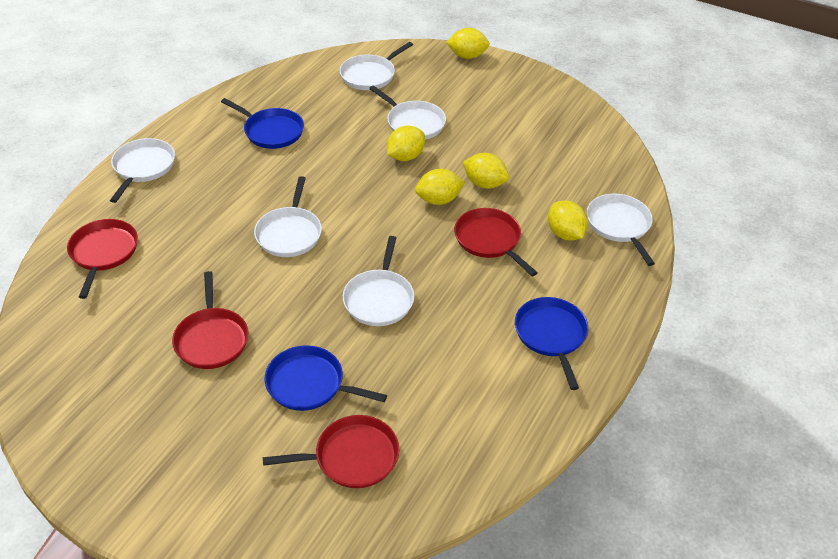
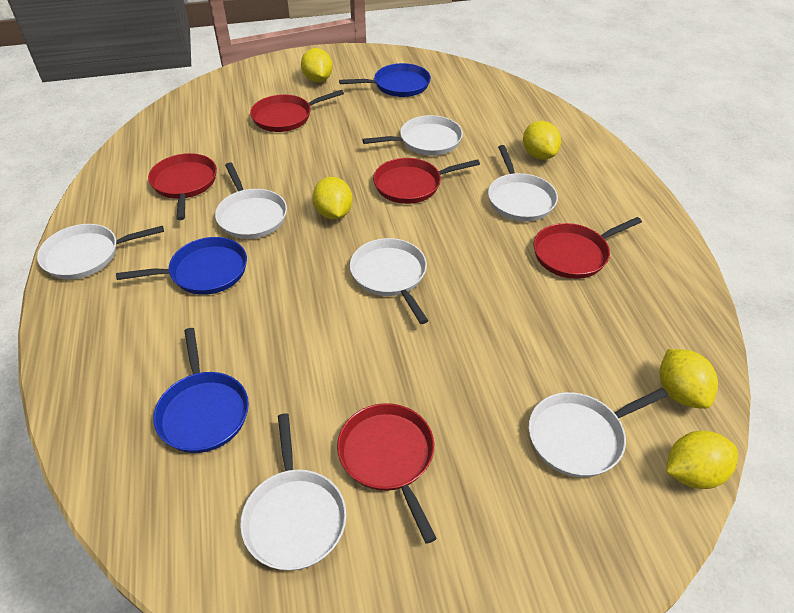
red pan: [67,219,138,299] [172,271,248,369] [263,415,399,488] [454,208,538,276] = 4 -> [148,153,217,220] [250,90,344,132] [337,403,437,544] [373,158,480,204] [534,217,642,279] = 5
white pan: [110,138,175,203] [254,176,322,257] [340,42,413,90] [343,236,414,326] [369,85,446,140] [587,194,655,266] = 6 -> [37,224,164,279] [215,162,287,239] [240,413,346,571] [350,238,429,324] [362,115,463,155] [488,145,558,221] [529,388,668,477] = 7

